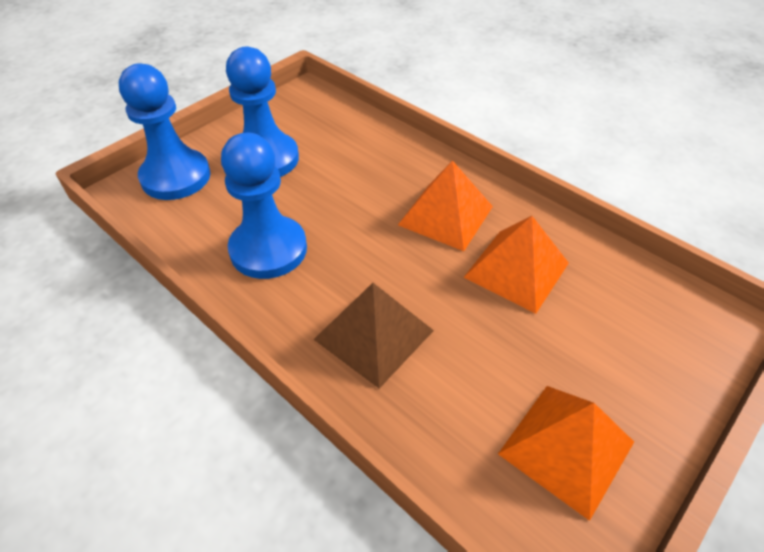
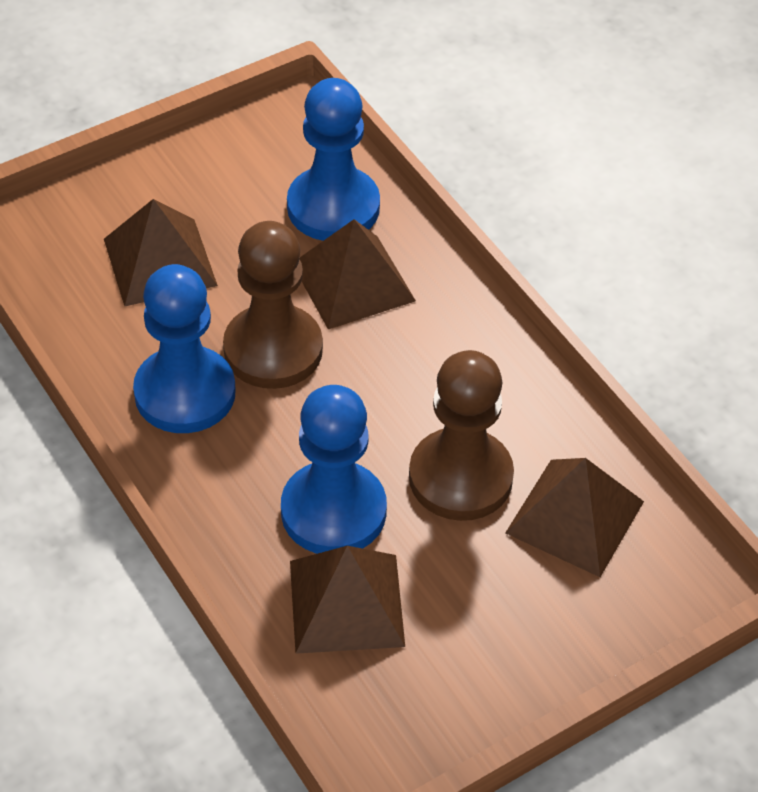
brown pawn: none = 0 -> [223,221,323,389] [409,350,514,521] = 2
brown pyramid: [313,283,434,389] = 1 -> [104,199,218,306] [290,546,405,654] [299,219,416,329] [505,458,644,577] = 4
orange pyramid: [398,161,493,251] [463,216,569,314] [498,386,634,521] = 3 -> none = 0

